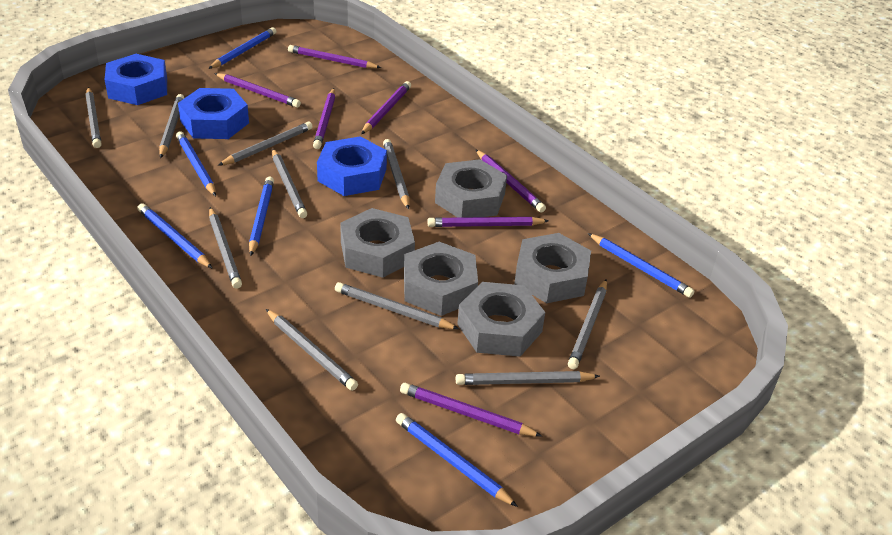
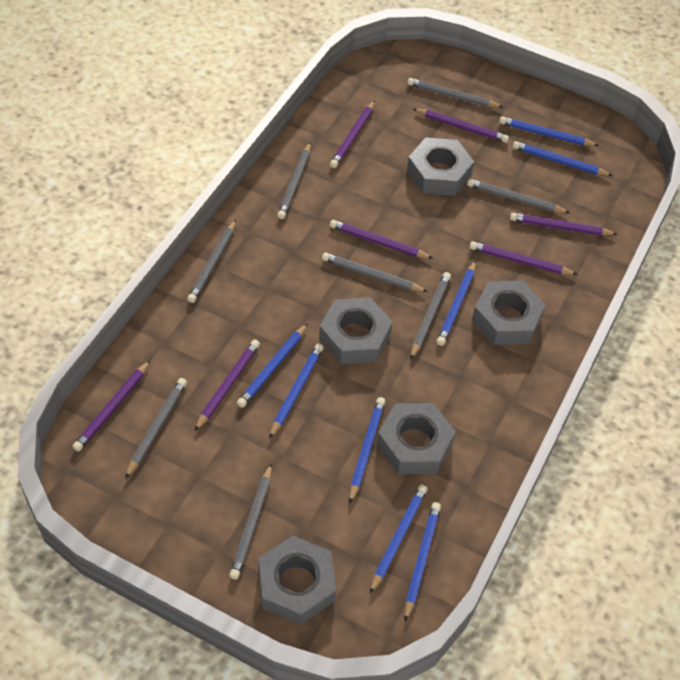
blue nut: [105,54,167,105] [178,88,249,139] [317,137,387,196] = 3 -> none = 0
blue pencil: [137,203,213,269] [176,131,216,196] [208,27,277,69] [249,177,274,256] [396,413,518,507] [588,233,694,298] = 6 -> [237,323,308,408] [269,343,324,439] [349,397,385,503] [370,484,428,594] [404,502,441,622] [436,260,476,346] [499,117,599,146] [513,141,613,176] = 8
grey pencil: [85,87,102,148] [159,94,184,158] [209,207,242,289] [218,122,313,166] [266,309,358,391] [272,148,307,218] [335,282,459,329] [383,139,410,209] [456,371,600,385] [568,279,607,369] = 10 -> [125,378,187,479] [187,220,236,303] [229,463,272,580] [277,142,311,219] [322,253,428,292] [407,78,503,108] [410,272,451,360] [467,179,570,213] = 8

